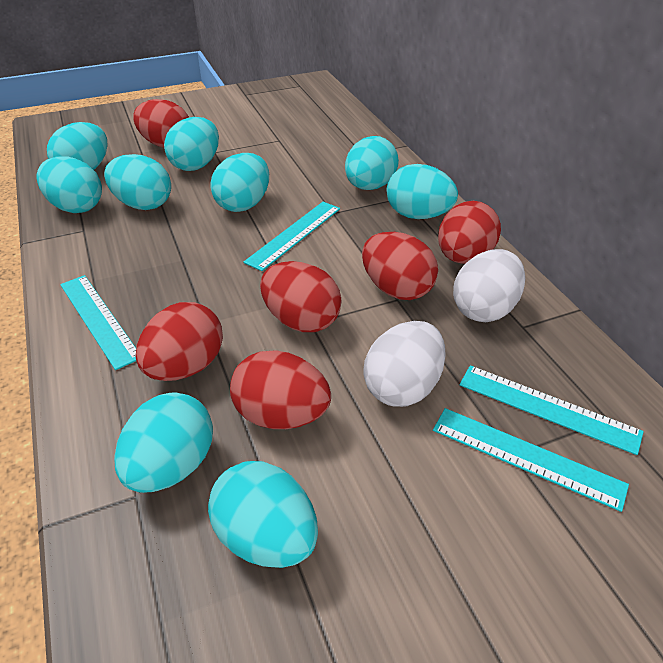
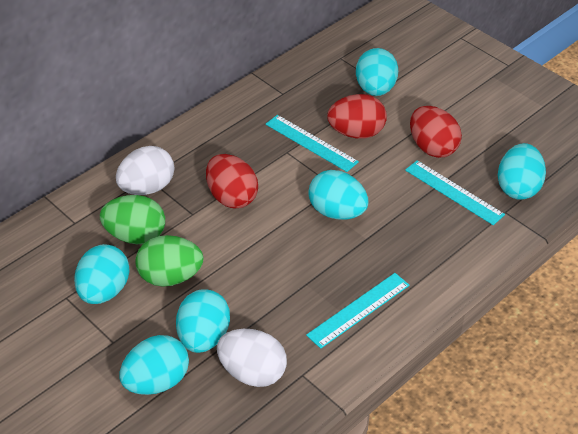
green egg: none = 0 -> [100,195,165,244] [135,235,203,287] = 2
red egg: [133,99,189,148] [136,302,223,381] [230,350,331,429] [260,261,342,332] [362,232,438,300] [438,201,501,264] = 6 -> [206,154,258,209] [327,94,387,139] [410,106,462,158] = 3
turquoise egg: [37,157,102,213] [47,122,108,170] [104,154,171,210] [114,393,213,493] [164,117,219,171] [208,461,318,568] [210,153,269,212] [345,136,399,190] [387,164,458,219] = 9 -> [74,244,130,304] [120,335,189,395] [176,289,230,353] [308,170,368,219] [356,48,398,96] [498,143,546,200] = 6
turquoise ruler: [60,275,136,370] [243,202,340,271] [433,408,629,512] [460,365,644,455] = 4 -> [266,115,359,172] [306,273,410,349] [405,160,505,225] = 3

